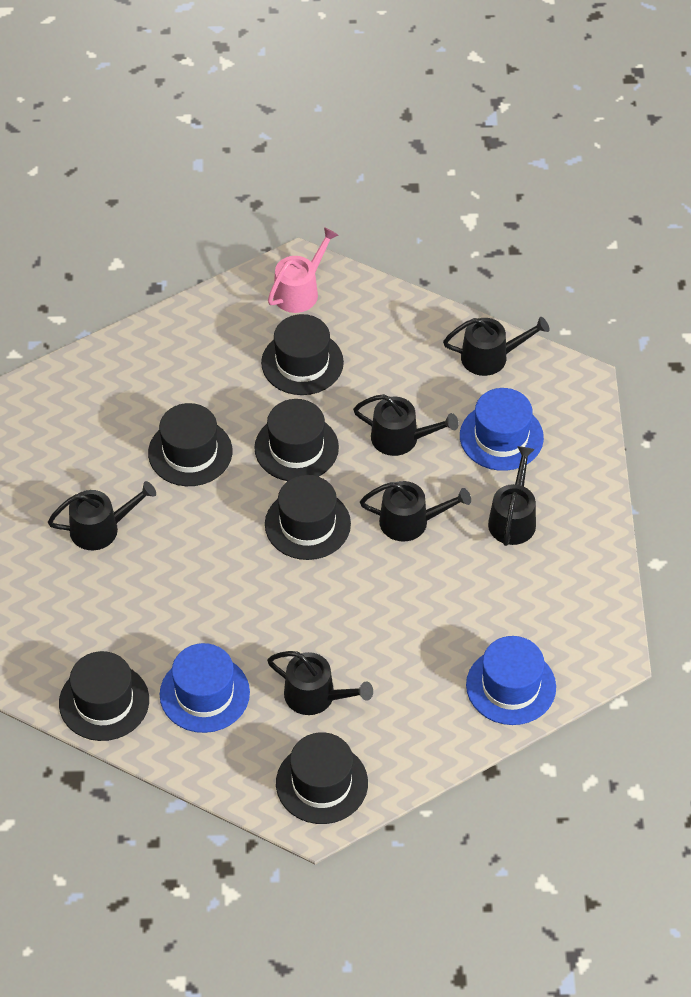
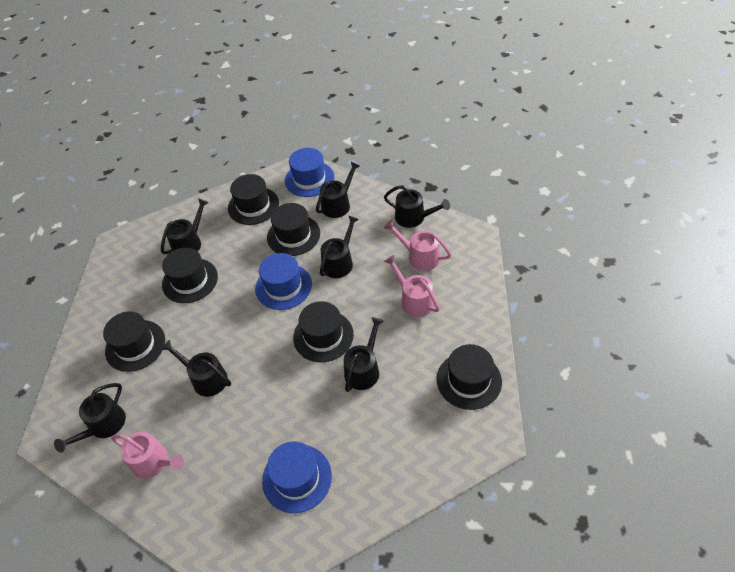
black watering can: [48,481,156,550] [267,651,373,715] [353,394,459,456] [360,481,471,541] [443,317,549,376] [488,446,536,546] = 6 -> [54,383,126,453] [161,198,209,254] [161,340,231,397] [316,162,360,218] [320,216,359,278] [344,317,384,392] [384,185,450,228] = 7
pink watering can: [268,227,339,313] = 1 -> [112,431,184,479] [384,220,452,271] [384,255,440,317] = 3

